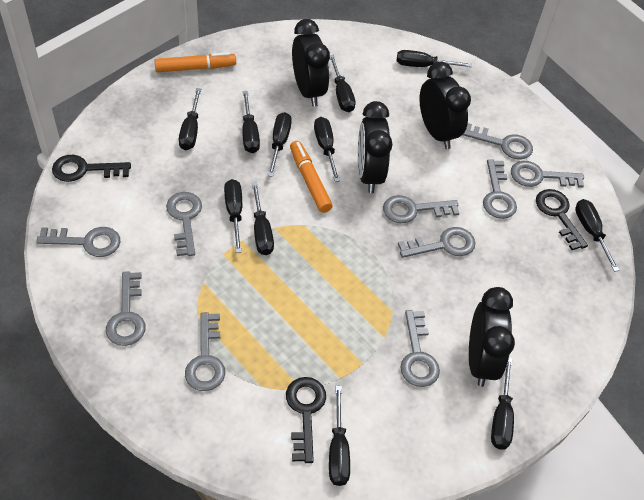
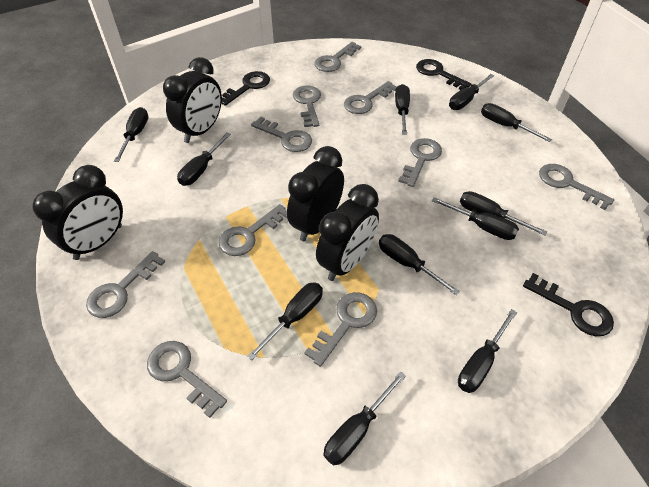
orange marker: [154,52,236,72] [290,141,333,213] = 2 -> none = 0

